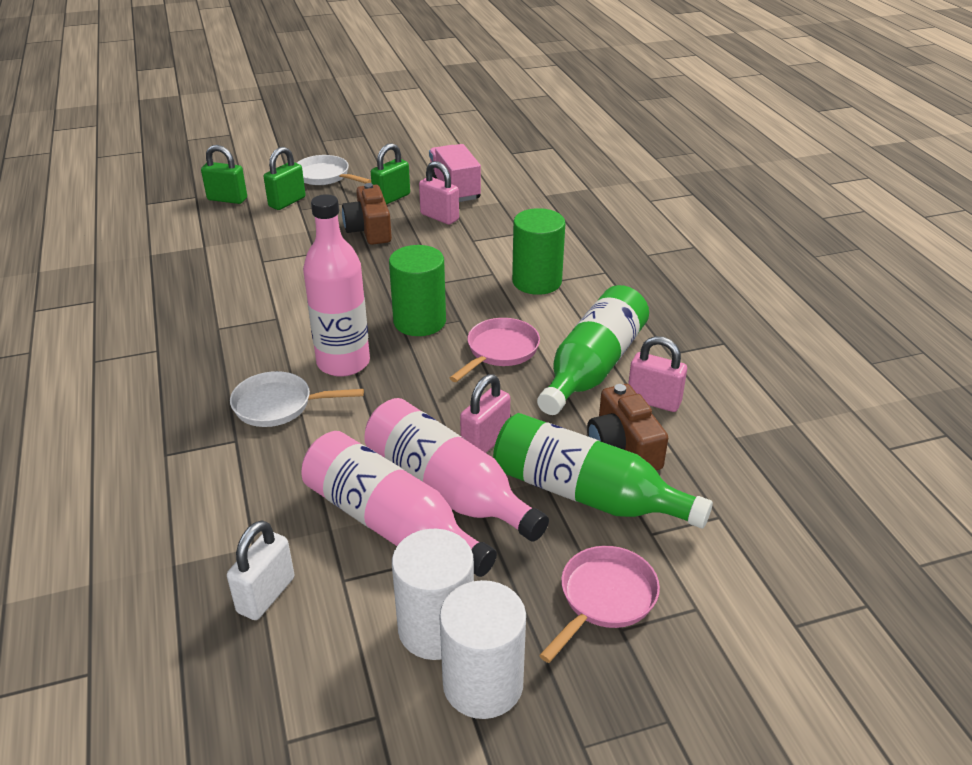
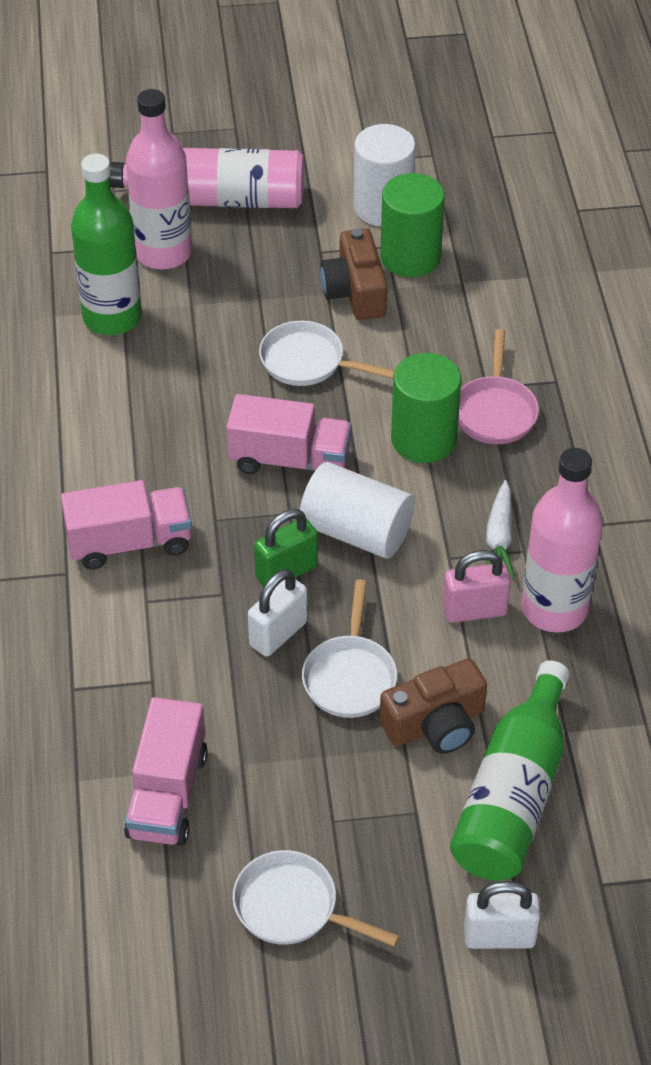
green padlock: [201,145,247,204] [264,147,306,210] [371,143,410,205] = 3 -> [254,509,318,586] = 1
pink padlock: [419,161,459,225] [460,374,510,453] [628,336,687,412] = 3 -> [443,550,511,623] = 1
pink pan: [450,318,540,382] [539,546,660,663] = 2 -> [458,329,539,444] = 1
pink truck: [429,144,481,202] = 1 -> [61,480,192,570] [124,697,208,846] [226,394,352,474] = 3
white carrot: none = 0 -> [486,480,515,579] = 1
white padlock: [227,520,295,620] = 1 -> [248,569,307,657] [464,881,540,949] = 2
white pan: [230,371,364,427] [297,155,371,185] = 2 -> [232,850,400,947] [259,321,395,386] [302,579,397,718] = 3

